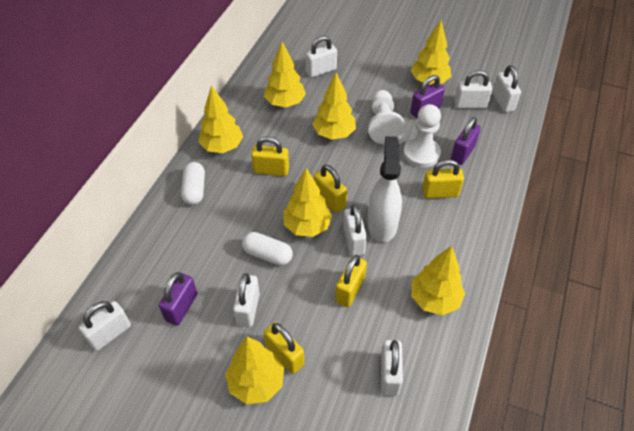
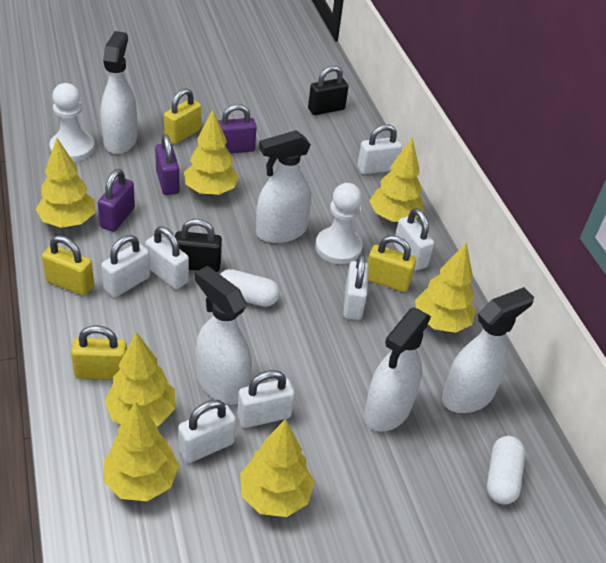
black padlock: none = 0 -> [175,219,222,272] [308,66,349,115] = 2
white spray bottle: [368,136,402,242] = 1 -> [101,31,137,154] [195,266,252,405] [256,130,311,243] [364,307,431,432] [442,287,534,413] = 5
yellow padlock: [251,136,289,176] [264,322,304,374] [314,165,347,213] [335,255,367,307] [422,160,464,198] = 5 -> [42,235,94,296] [71,325,127,380] [164,88,201,144] [367,235,416,292] = 4

